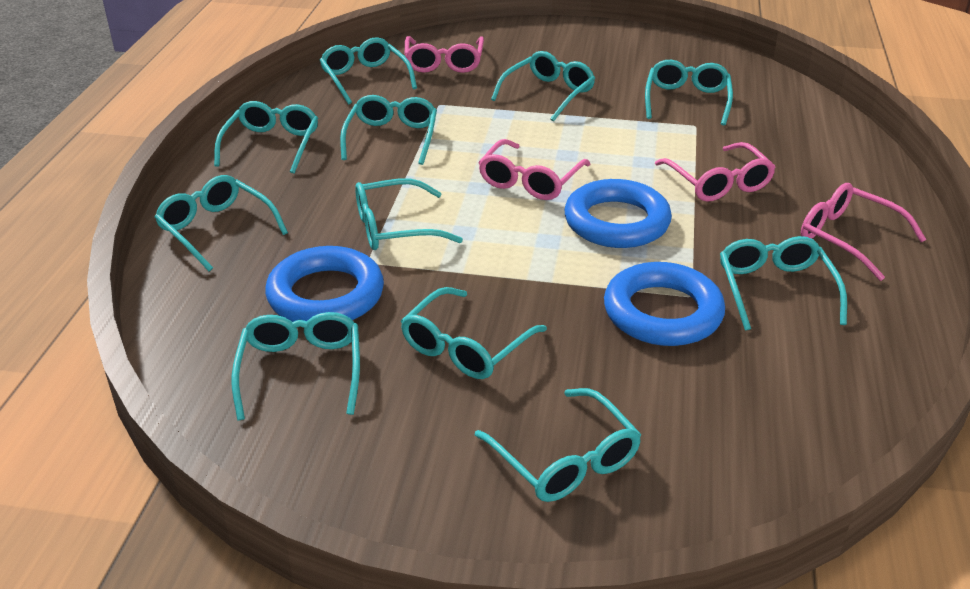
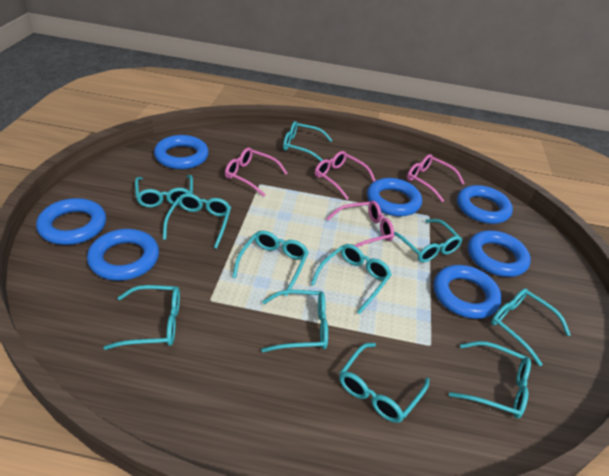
blue ring: [265,246,384,322] [564,179,672,248] [604,262,725,346] = 3 -> [36,198,106,245] [87,229,159,281] [154,135,209,169] [367,178,422,216] [434,265,502,319] [457,185,513,224] [468,230,531,277] = 7

